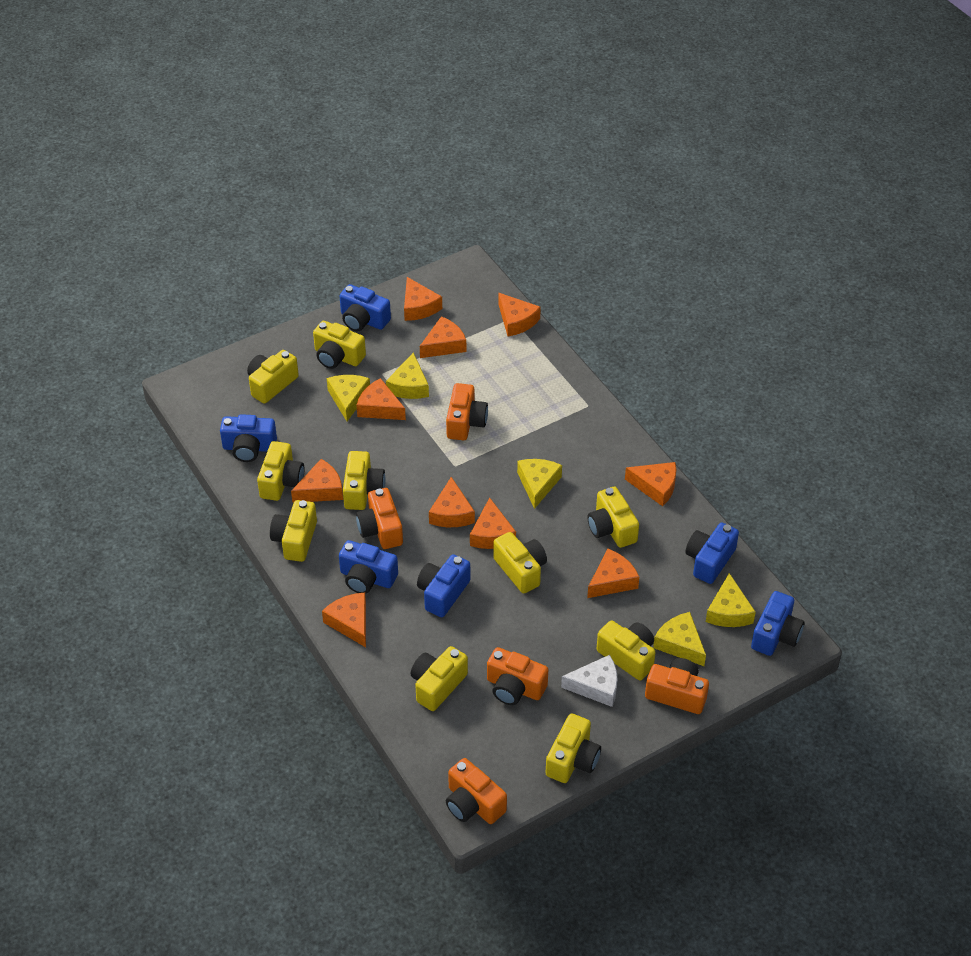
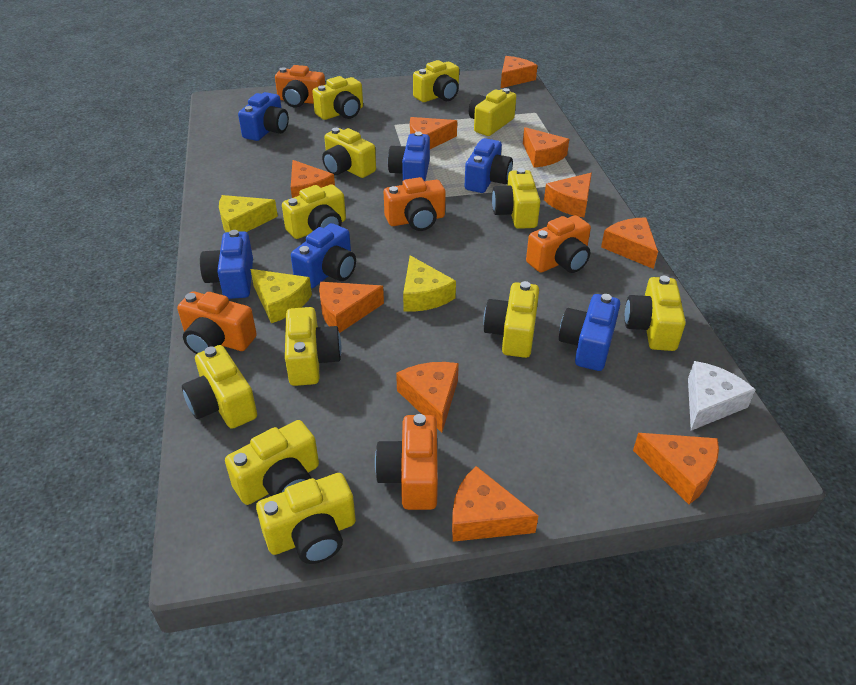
yellow camera: [247,350,299,404] [257,441,304,501] [270,500,317,562] [313,321,366,369] [343,451,385,510] [411,646,468,711] [493,532,547,593] [546,714,601,783] [588,486,639,548] [597,620,656,681] = 10 -> [182,345,257,429] [225,420,319,505] [256,473,356,564] [282,184,346,239] [285,307,341,386] [312,76,363,120] [322,128,376,178] [413,60,459,102] [469,88,516,136] [483,281,539,358] [492,168,540,229] [624,276,686,351] = 12
yellow cheese: [327,375,370,421] [386,352,429,399] [517,459,562,509] [653,612,706,666] [706,573,756,627] = 5 -> [219,195,278,232] [250,269,312,323] [403,255,456,312] = 3

